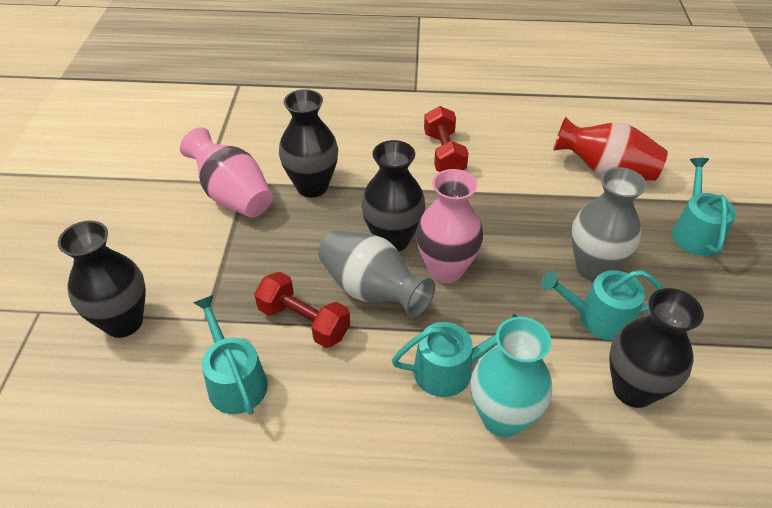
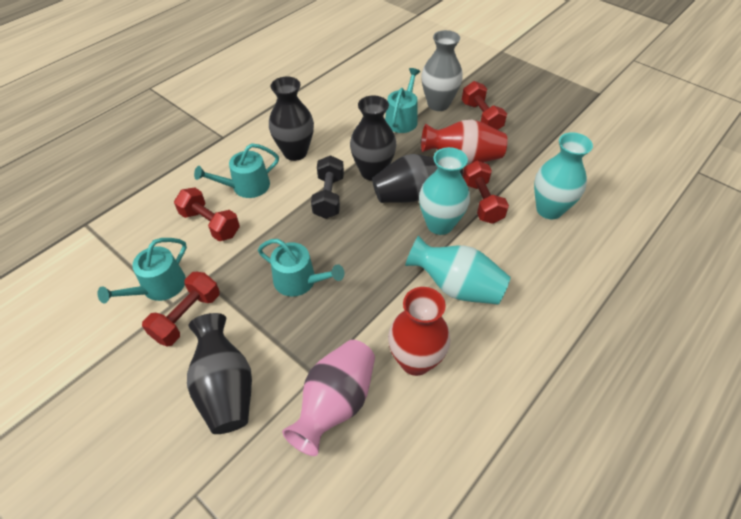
black dumbbell: none = 0 -> [311,155,344,219] = 1
grey vase: [318,230,435,318] [571,167,647,281] = 2 -> [421,30,463,111] = 1
pink vase: [180,127,273,218] [416,169,483,283] = 2 -> [282,340,375,456] = 1
red dumbbell: [254,272,350,348] [424,106,469,172] = 2 -> [142,272,220,347] [174,187,240,241] [462,81,507,130] [462,161,509,224] = 4
red vase: [553,117,668,180] = 1 -> [388,287,450,376] [421,120,508,165] = 2
turquoise vase: [471,317,552,437] = 1 -> [405,235,511,305] [419,147,470,235] [534,132,593,219] = 3

